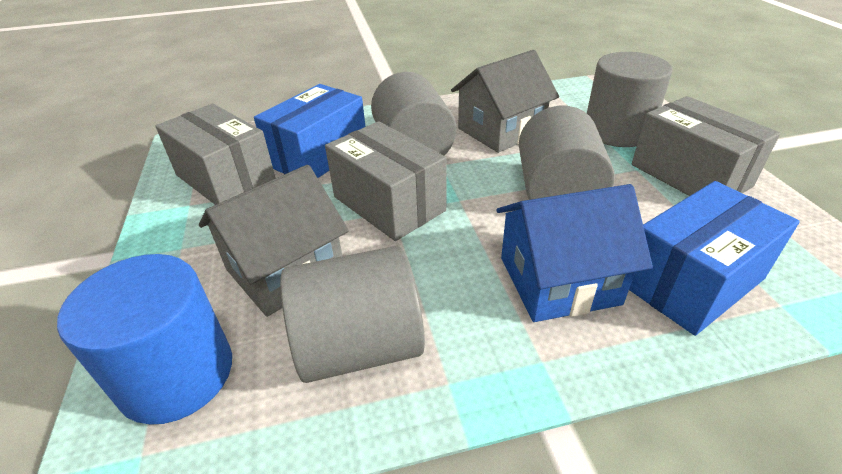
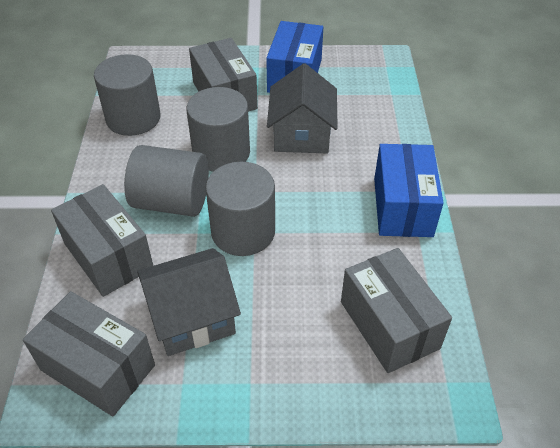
blue cylinder: [57,254,232,425] = 1 -> none = 0
blue house: [496,184,653,322] = 1 -> none = 0
grey box: [155,104,275,205] [325,121,447,241] [632,96,781,196] = 3 -> [23,291,155,417] [51,184,153,297] [189,38,258,112] [341,248,452,373] = 4

